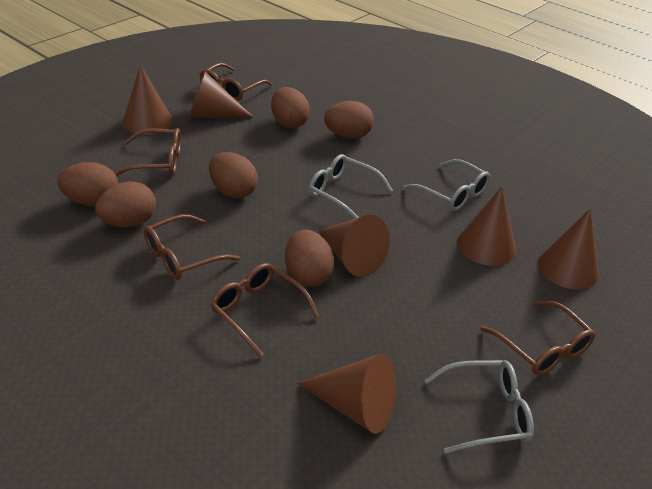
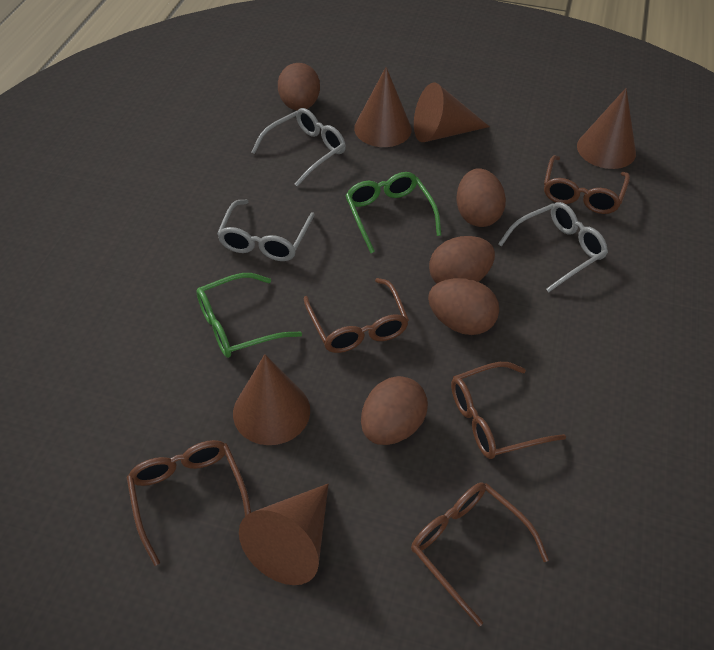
brown cone: [122,65,173,134] [188,71,253,118] [297,354,396,434] [319,215,390,277] [457,187,516,266] [538,209,599,290] = 6 -> [233,354,310,445] [239,484,329,585] [354,67,412,147] [414,82,490,142] [577,88,636,169] = 5
brown egg: [58,162,118,206] [95,182,156,227] [209,152,258,198] [271,87,310,129] [285,230,334,287] [324,101,374,139] = 6 -> [278,63,320,111] [361,376,428,445] [428,278,499,335] [429,236,495,283] [456,168,506,227] = 5
green glasses: none = 0 -> [196,273,302,358] [345,172,442,253] = 2

